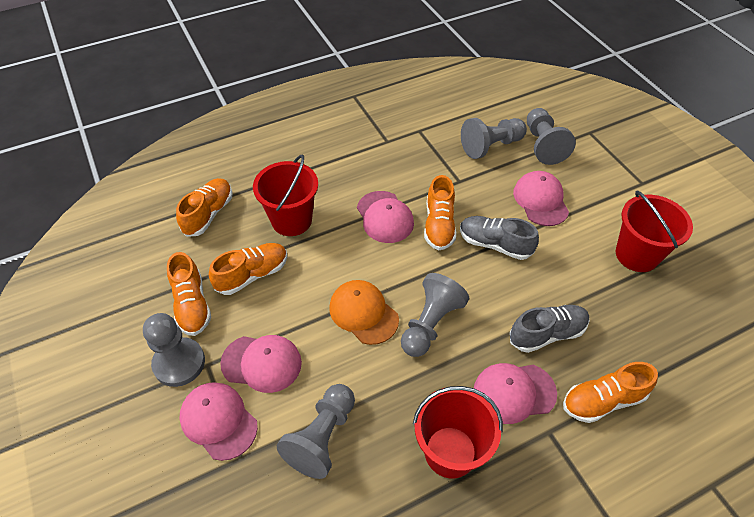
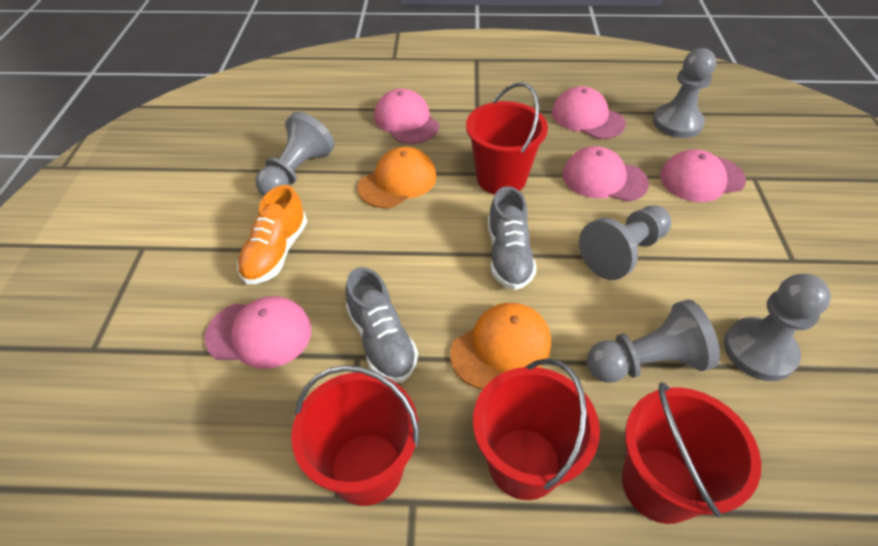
orange cap: [329,280,399,345] = 1 -> [358,147,437,208] [450,303,551,390] = 2
orange shoe: [167,252,211,336] [176,178,233,237] [209,243,287,295] [424,175,456,250] [563,362,658,423] = 5 -> [237,185,307,284] = 1
red bucket: [253,155,318,236] [413,386,503,478] [616,191,693,272] = 3 -> [291,365,419,506] [466,82,548,195] [473,358,600,500] [622,382,761,524] = 4

